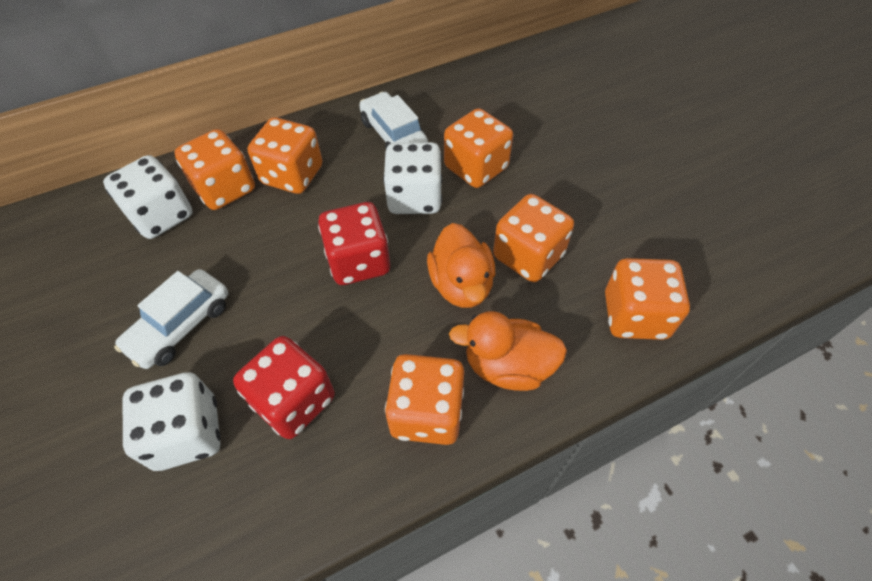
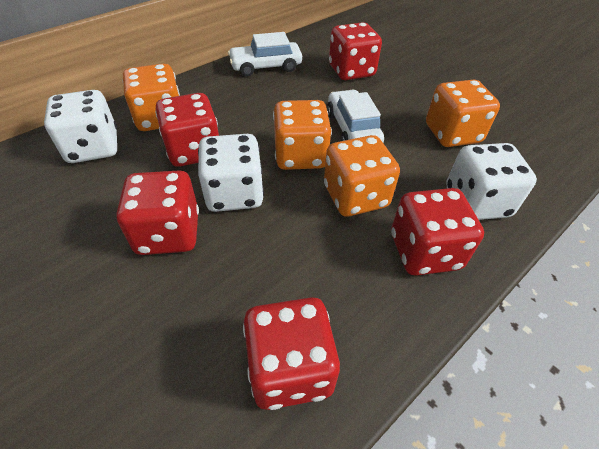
orange dice: [174,129,255,210] [248,117,322,194] [385,354,464,445] [444,108,513,188] [493,194,574,282] [605,258,690,340] = 6 -> [122,64,180,131] [273,100,332,170] [324,135,400,217] [426,79,500,147] = 4
orange duck: [427,223,495,308] [449,311,567,391] = 2 -> none = 0
red dice: [233,336,335,439] [318,202,390,285] = 2 -> [116,170,199,255] [155,93,219,167] [243,297,340,410] [329,22,382,80] [391,188,484,276] = 5

